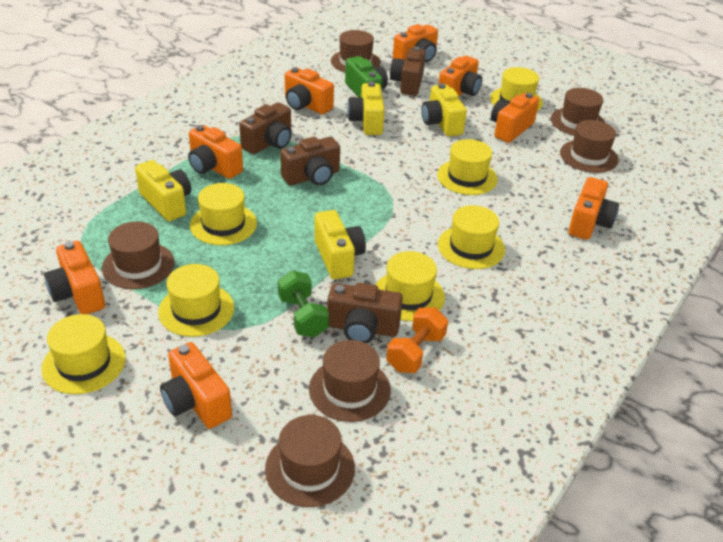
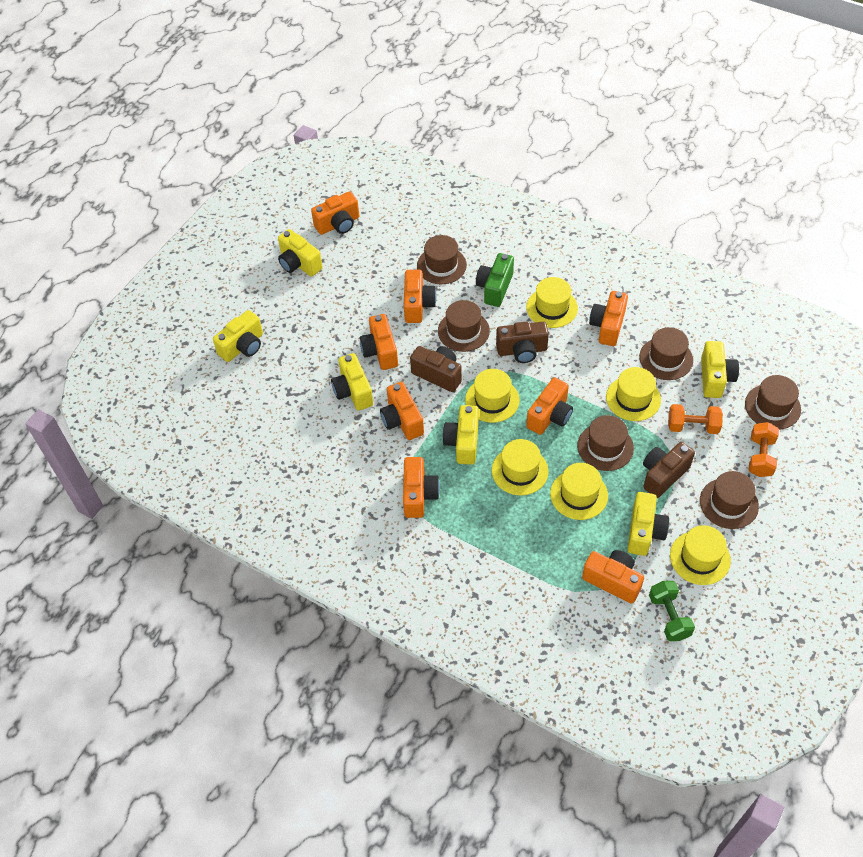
brown camera: [239,102,292,154] [280,137,340,185] [327,283,403,343] [390,46,426,95] = 4 -> [410,346,462,392] [496,321,549,363] [643,442,695,498] = 3
orange dumbbell: [386,307,448,373] = 1 -> [668,404,723,434] [749,422,779,477] = 2
yellow camera: [135,160,191,221] [314,210,366,279] [347,82,385,135] [421,83,467,137] = 4 -> [213,310,263,362] [278,229,323,277] [331,353,373,411] [443,405,479,465] [627,492,669,556] [701,341,739,398] = 6
yellow hat: [41,314,126,394] [158,264,234,337] [190,183,257,245] [375,251,445,321] [437,139,498,195] [438,205,505,269] [490,67,543,111] = 7 -> [465,369,520,423] [492,439,549,495] [526,277,578,328] [550,463,608,520] [606,367,661,421] [670,525,731,585] = 6

